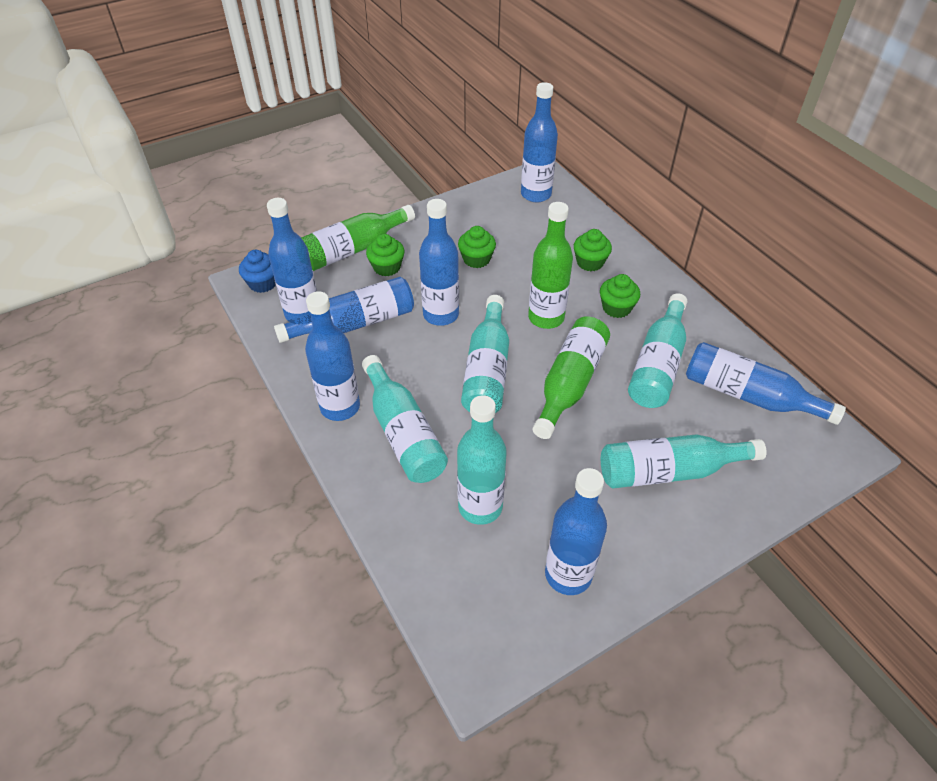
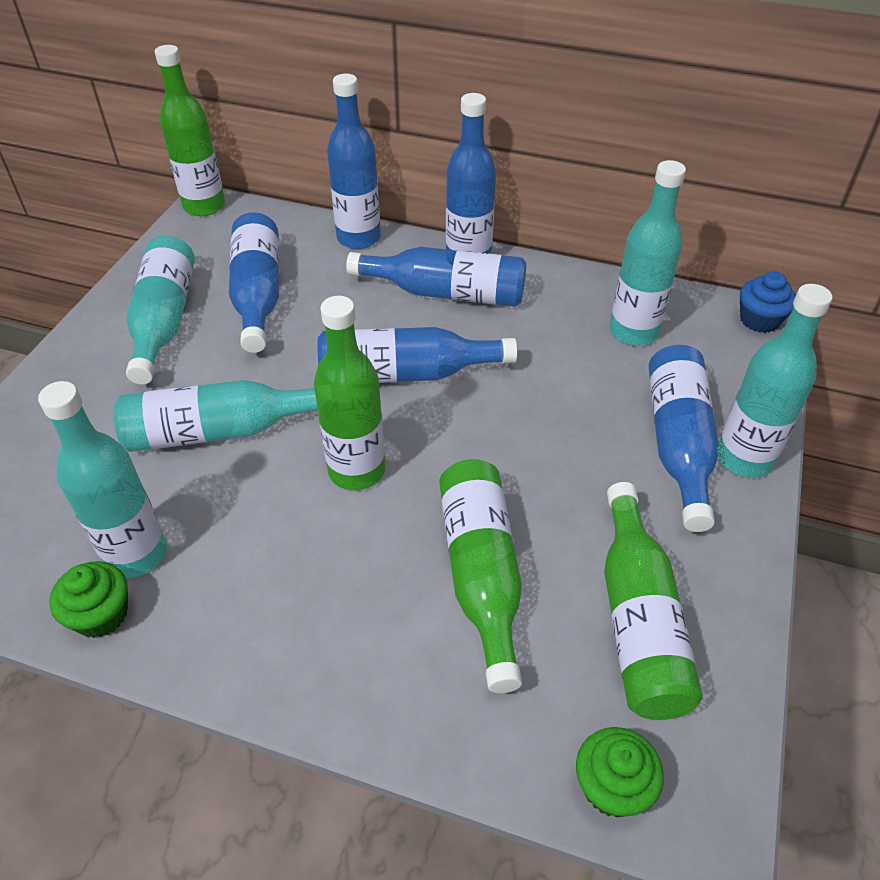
blue bottle: [267,198,317,322] [274,277,414,343] [305,291,360,421] [419,199,459,326] [521,82,558,202] [545,468,607,595] [686,342,846,425] = 7 -> [229,212,279,353] [318,327,517,383] [327,74,381,249] [346,247,526,307] [446,93,496,254] [649,345,719,532] = 6
green bottle: [301,205,415,271] [528,202,573,329] [533,316,610,439] = 3 -> [155,45,225,216] [314,296,385,490] [439,459,522,693] [604,482,703,720] = 4
green cupcake: [366,234,404,276] [458,226,496,268] [574,229,612,271] [600,274,640,318] = 4 -> [49,561,128,638] [576,727,664,817] = 2

